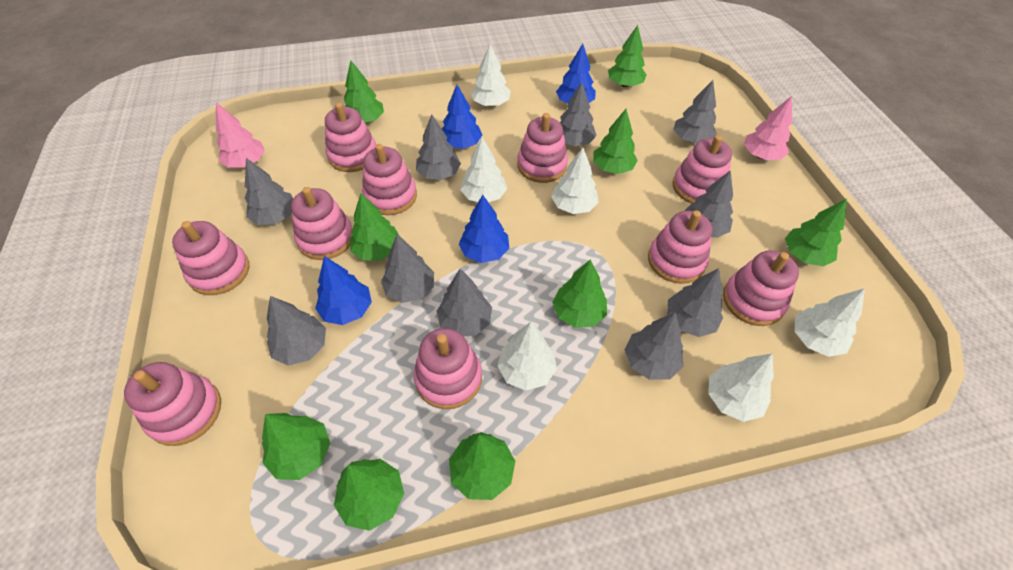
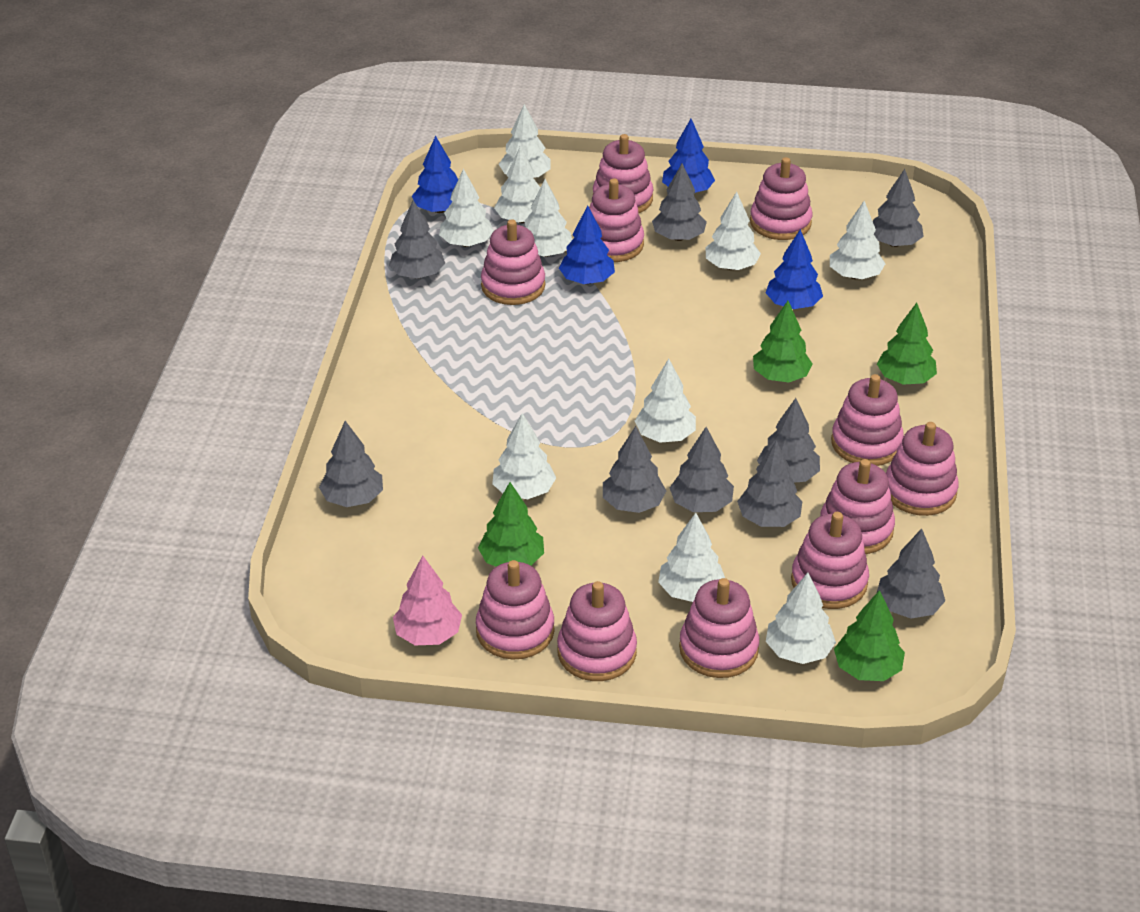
green tree: [262,413,330,480] [334,459,404,531] [344,60,384,123] [350,193,399,261] [449,432,515,500] [552,259,607,328] [593,109,638,174] [608,25,647,87] [785,199,847,266] = 9 -> [478,482,544,567] [753,301,812,382] [834,590,905,681] [877,303,937,385] = 4
grey tree: [245,158,293,225] [267,296,326,366] [381,234,434,303] [416,114,461,180] [437,269,492,336] [560,83,597,146] [625,312,683,380] [667,268,723,337] [673,80,717,144] [685,170,733,238] = 10 -> [319,421,383,507] [389,200,445,279] [603,426,666,513] [652,163,707,241] [670,427,734,512] [737,440,802,527] [757,398,820,482] [873,169,924,247] [877,528,945,619] = 9
pink stacking toy: [124,362,221,446] [172,221,250,295] [291,187,352,260] [325,103,376,172] [362,144,417,215] [414,328,482,409] [517,113,568,183] [648,210,712,284] [672,135,732,203] [723,251,799,326] = 10 -> [476,560,555,660] [481,219,545,305] [557,581,637,681] [589,179,644,262] [593,134,653,213] [679,578,759,678] [750,157,812,240] [791,512,869,609] [820,459,895,554] [831,374,904,466] [886,422,959,516] = 11
pink tree: [216,103,265,168] [744,96,792,160] = 2 -> [393,556,462,645] = 1
white tree: [460,137,507,202] [471,44,511,107] [497,322,557,391] [551,148,599,214] [708,354,774,422] [795,288,865,357] = 6 -> [439,169,494,247] [492,413,556,499] [494,146,540,223] [499,104,551,178] [524,179,572,257] [635,359,696,443] [658,513,725,602] [705,192,761,270] [766,573,836,664] [830,201,885,279] = 10

